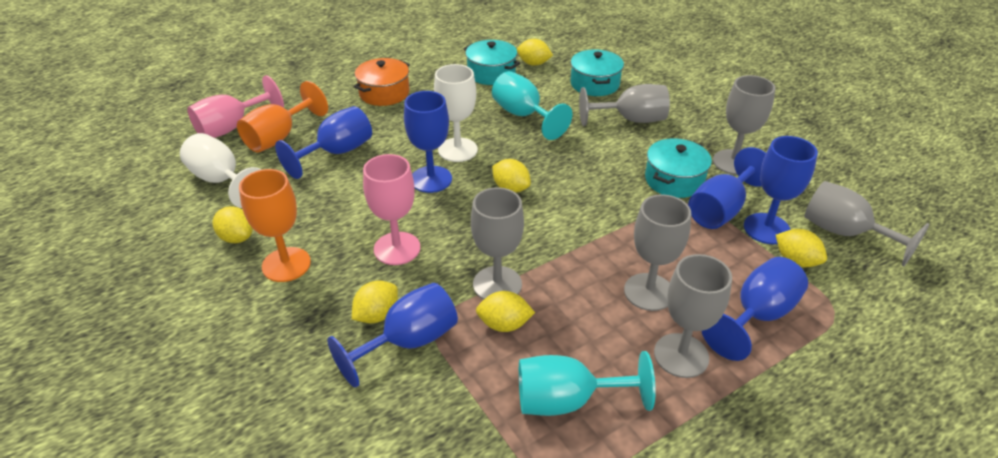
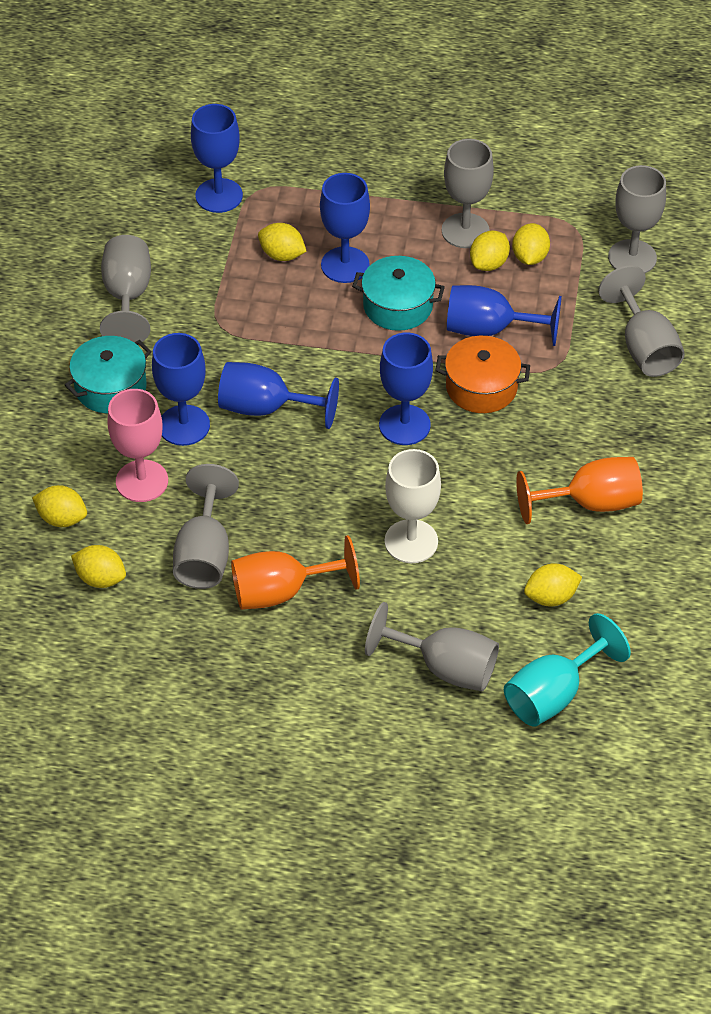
pink goblet: [187,75,284,138] [363,154,421,265] = 2 -> [107,389,168,502] = 1
turquoise goblet: [492,71,572,140] [519,351,656,416] = 2 -> [504,613,631,727] = 1
turquoise pot: [464,40,520,85] [571,49,624,96] [645,138,712,198] = 3 -> [65,336,152,413] [352,256,445,331] = 2
white goblet: [180,133,261,208] [434,64,478,162] = 2 -> [385,449,441,563] = 1

